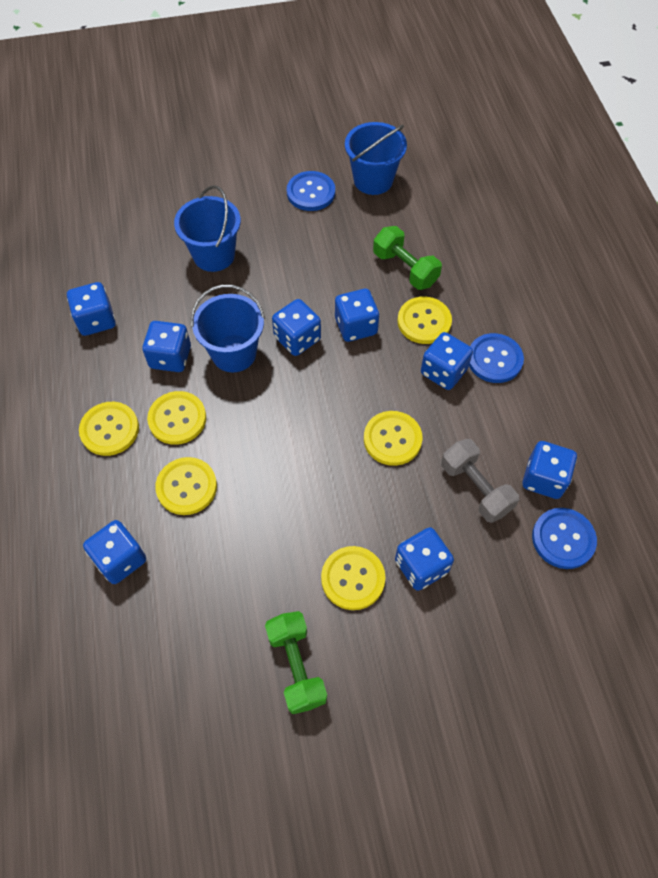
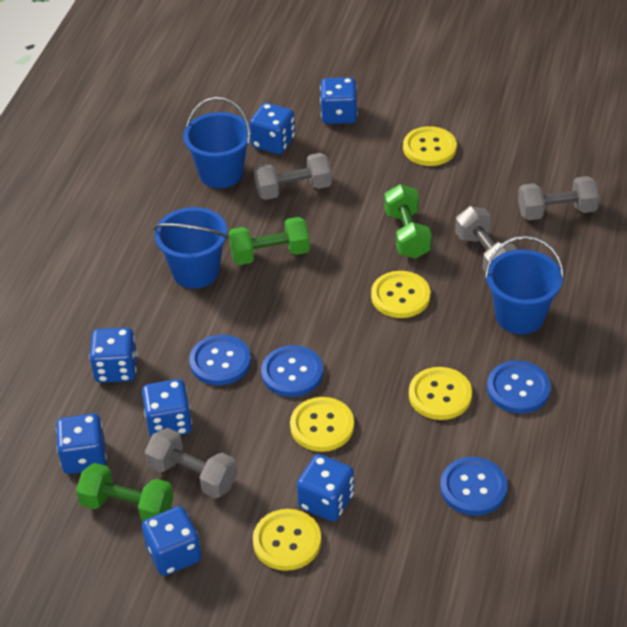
blue button: [287,171,335,211] [469,333,524,383] [532,508,597,569] = 3 -> [189,335,251,386] [261,345,323,397] [440,457,507,516] [487,361,551,413] = 4
blue dice: [67,282,116,336] [83,520,146,584] [142,321,191,372] [272,299,321,356] [335,289,379,342] [395,527,454,591] [421,332,473,390] [523,441,577,499] = 8 -> [56,414,107,474] [89,328,137,383] [142,379,192,437] [142,506,202,576] [249,103,295,154] [297,454,354,522] [320,77,358,124] = 7
green dumbbell: [265,611,327,714] [373,226,442,290] = 2 -> [76,463,174,521] [229,217,310,265] [384,184,432,259] = 3
grey dumbbell: [441,439,519,523] = 1 -> [145,428,237,498] [254,153,332,200] [455,206,518,272] [518,176,600,220] = 4
yellow button: [79,402,139,456] [147,391,206,445] [155,457,217,515] [321,546,385,610] [364,411,422,466] [398,297,452,344] = 6 -> [253,509,321,571] [290,397,354,452] [371,271,430,318] [403,126,457,166] [409,367,472,420] = 5

